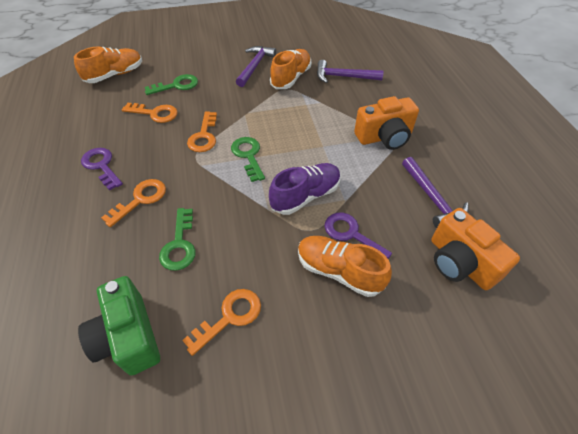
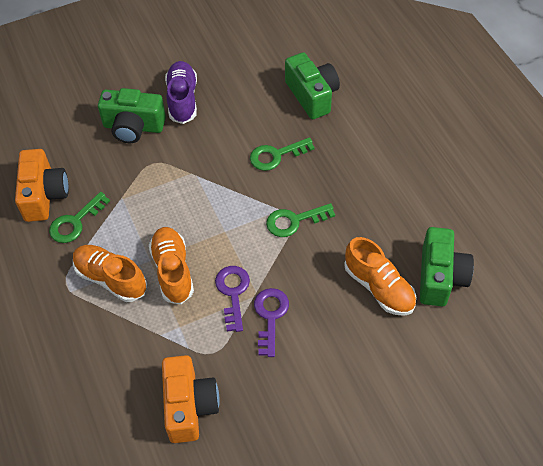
green camera: [78,276,160,376] = 1 -> [98,88,166,143] [285,52,340,119] [420,227,474,306] = 3
orange key: [101,179,166,227] [122,103,178,123] [182,289,261,356] [187,111,217,152] = 4 -> none = 0
purple hammer: [236,46,277,87] [317,60,384,83] [402,157,469,228] = 3 -> none = 0

